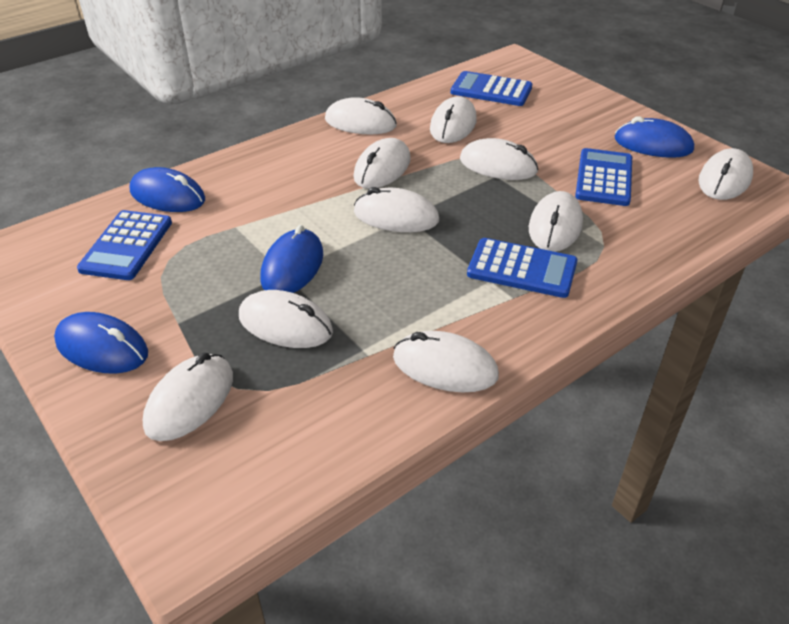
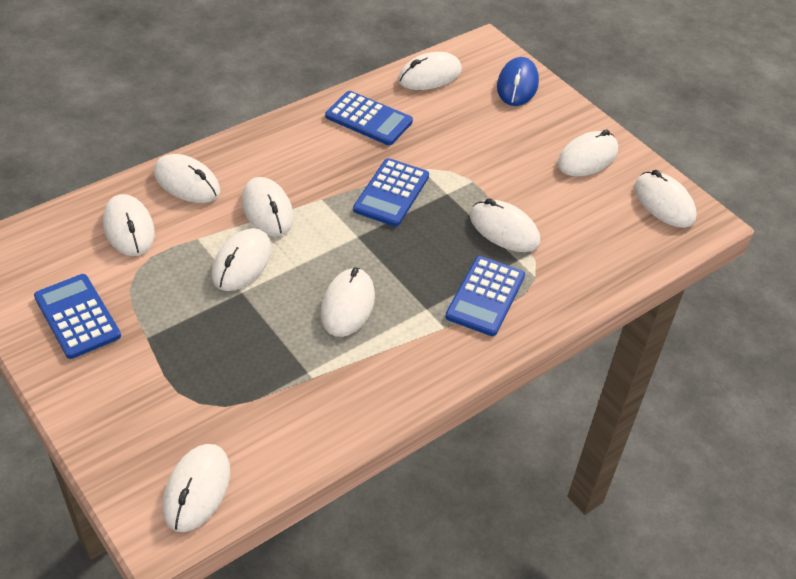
blue mouse: [54,312,148,374] [130,167,205,212] [260,225,323,293] [615,116,694,158] = 4 -> [497,57,539,106] = 1

